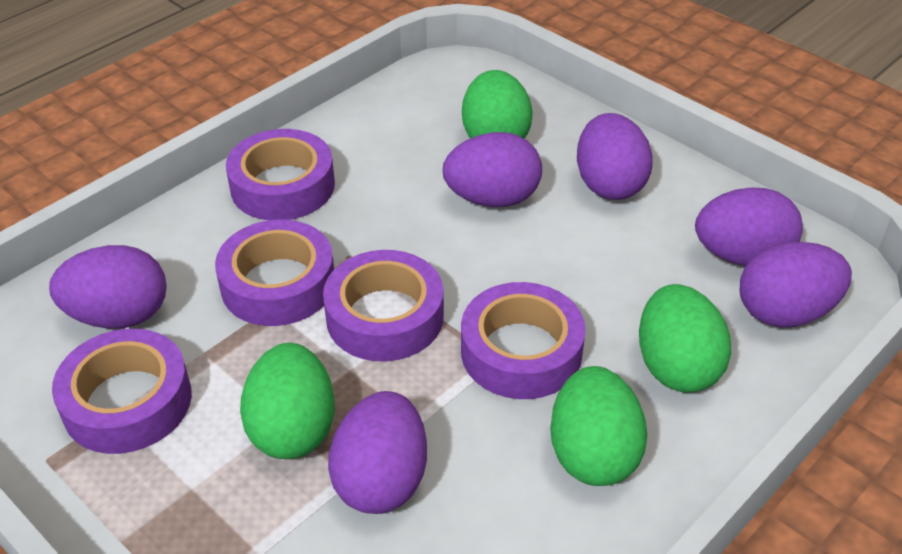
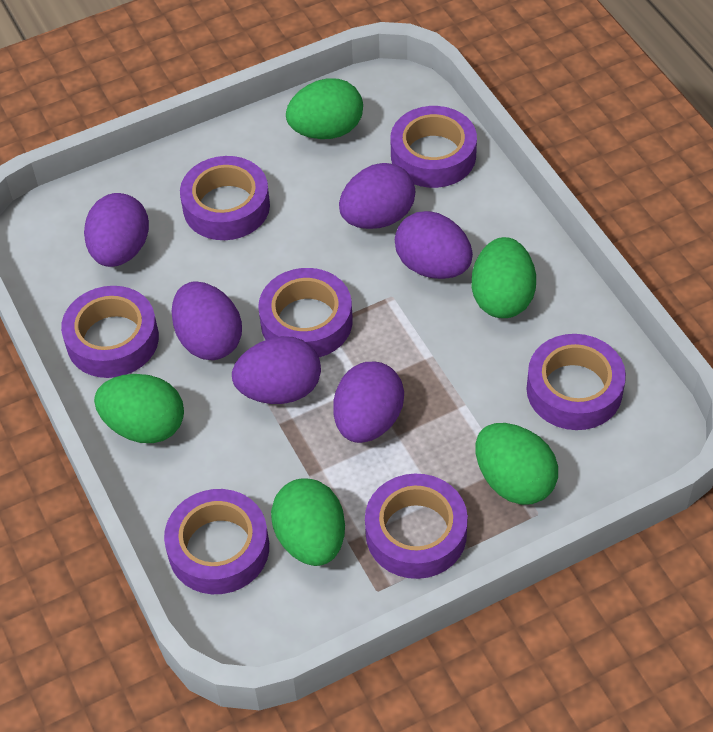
green egg: [240,343,334,459] [462,70,533,139] [550,366,647,486] [639,284,731,393] = 4 -> [94,374,184,443] [271,478,345,566] [286,79,363,139] [471,237,536,318] [475,423,558,505] = 5
purple tape: [52,329,192,454] [215,220,334,326] [226,129,335,220] [323,250,444,361] [461,282,586,399] = 5 -> [61,286,159,378] [164,489,269,594] [180,156,270,240] [258,268,353,357] [365,474,468,579] [391,106,477,188] [526,334,626,430] = 7

